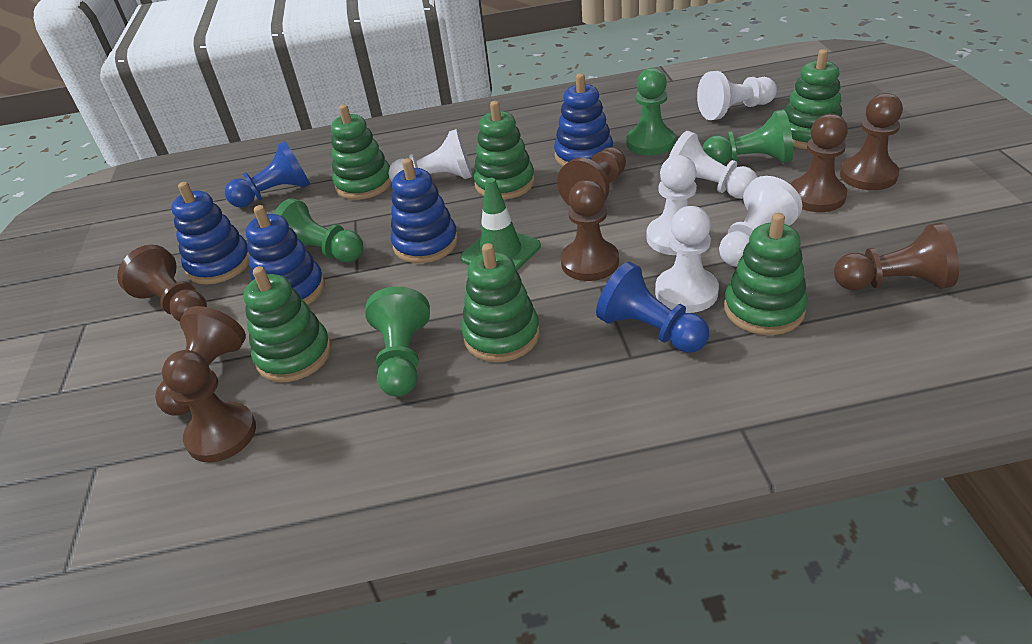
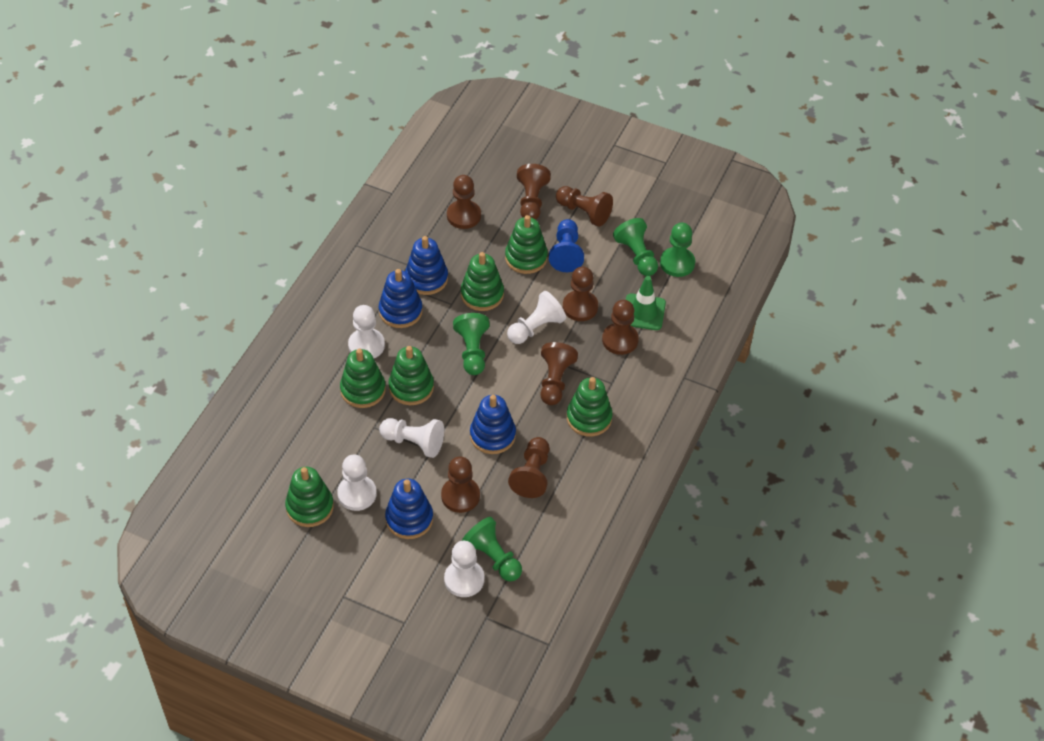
blue pawn: [225,141,310,208] [596,262,709,353] = 2 -> [549,219,584,272] = 1
white pawn: [389,129,473,182] [646,155,697,255] [655,206,719,313] [669,131,758,199] [697,71,777,120] [719,176,803,267] = 6 -> [337,455,377,511] [348,305,385,358] [379,418,444,458] [444,541,484,597] [507,291,566,344] = 5

